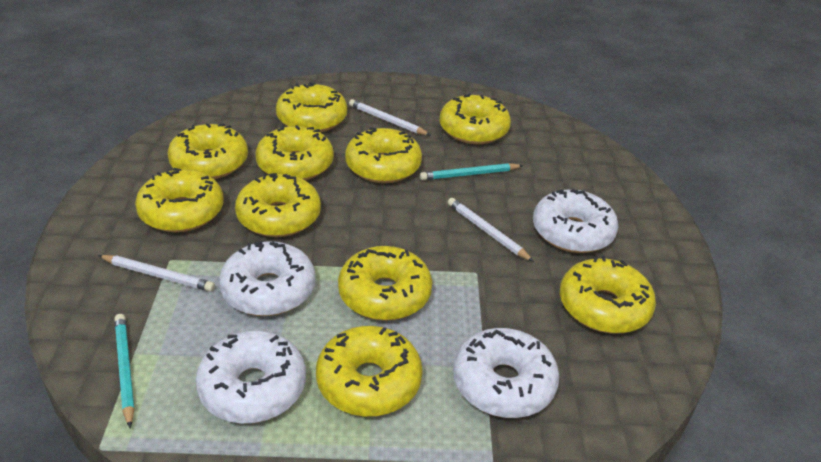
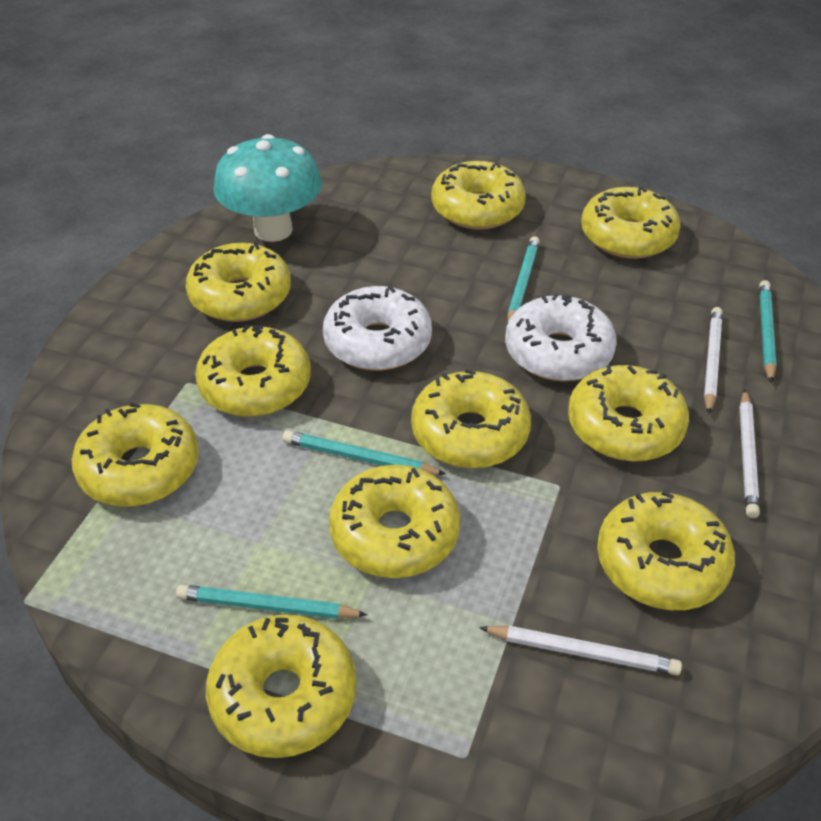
turquoise mushroom: none = 0 -> [213,134,322,242] = 1
turquoise pencil: [115,314,135,428] [420,163,523,180] = 2 -> [176,585,368,619] [283,431,446,475] [508,236,540,322] [759,280,777,383] = 4
white donut: [196,331,306,424] [219,241,315,316] [453,328,559,418] [533,189,618,253] = 4 -> [323,285,432,371] [505,293,617,381] = 2

